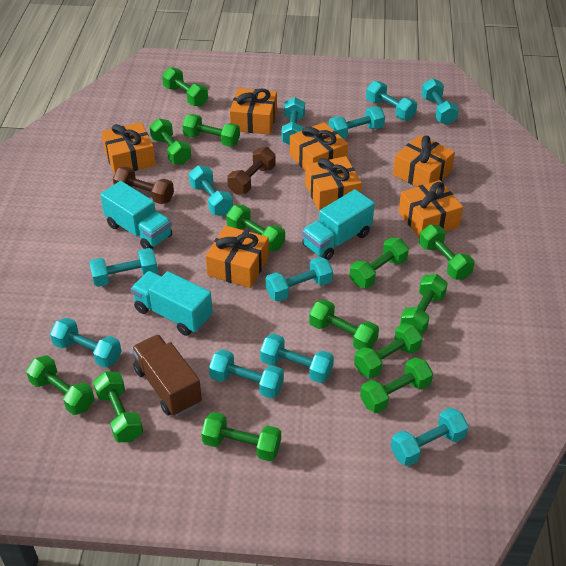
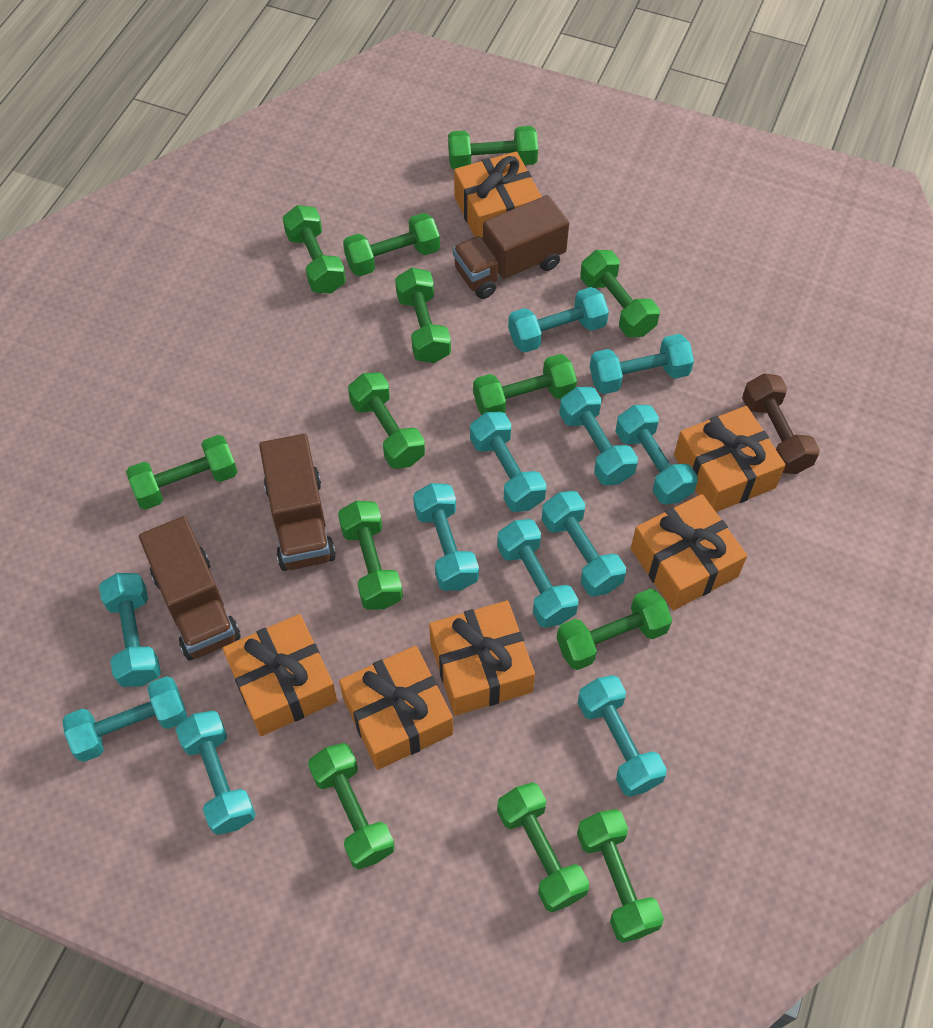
brown dumbbell: [113,167,174,204] [227,147,276,195] = 2 -> [742,374,820,474] = 1
brown truck: [132,334,202,416] = 1 -> [139,516,241,661] [259,434,336,571] [453,195,569,299] = 3
orange gift: [101,122,156,174] [206,225,269,288] [230,88,277,135] [290,122,348,170] [305,156,362,211] [393,135,455,187] [399,180,463,238] = 7 -> [223,614,337,736] [339,646,453,770] [429,600,535,716] [454,151,542,238] [631,494,747,610] [674,406,786,512] = 6
turquoise dumbbell: [50,318,121,368] [89,248,158,287] [189,165,233,216] [209,349,284,398] [260,333,334,383] [266,257,333,302] [282,97,305,145] [329,106,385,138] [366,81,417,121] [391,408,468,466] [421,78,459,125] = 11 -> [62,676,188,762] [99,573,161,687] [176,711,256,835] [413,483,479,591] [470,412,547,512] [497,519,578,628] [508,287,609,352] [541,491,626,597] [559,387,638,485] [578,675,667,797] [590,334,694,394] [616,405,698,504] = 12
turquoise truck: [100,181,172,249] [131,271,213,336] [302,189,375,260] = 3 -> none = 0

